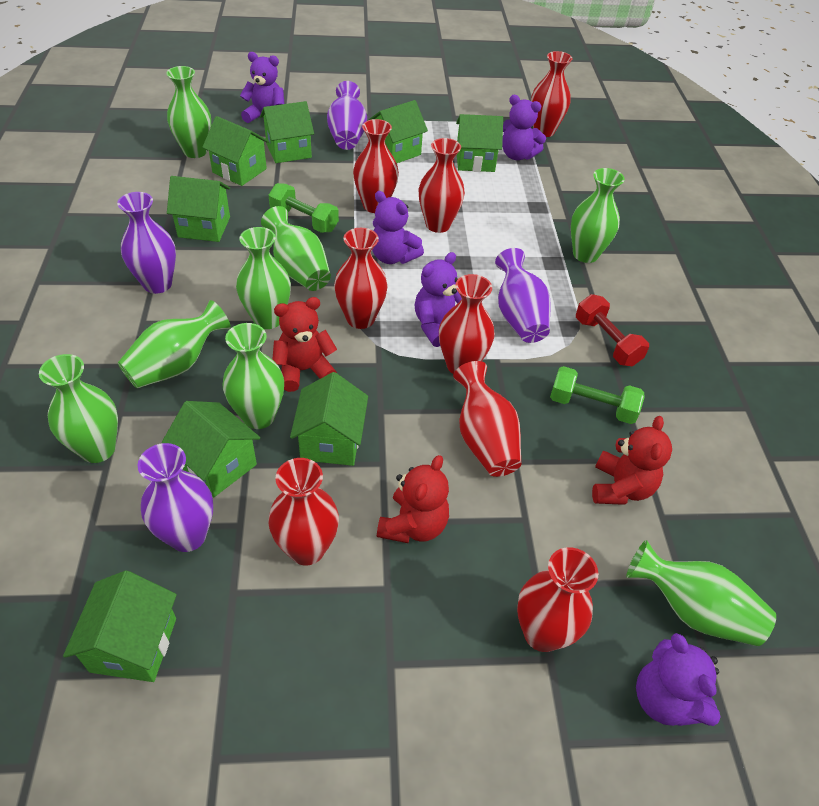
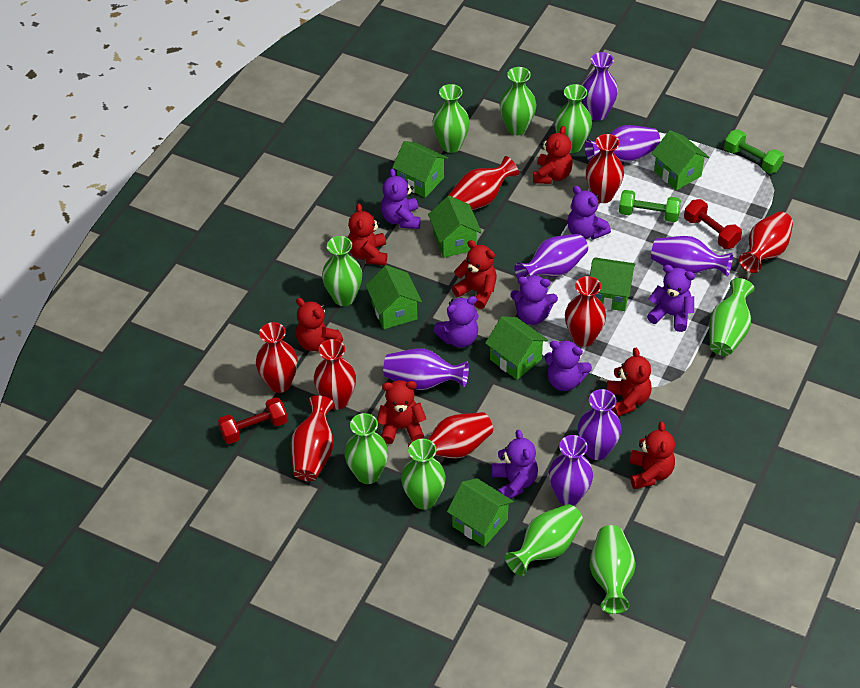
green house: [63,570,177,682] [162,401,260,498] [167,176,230,242] [202,116,269,186] [260,101,314,163] [290,372,368,466] [367,100,428,163] [456,114,503,172] = 8 -> [365,265,422,329] [392,141,448,198] [428,196,482,258] [447,478,514,547] [485,316,548,380] [590,258,635,311] [652,130,709,190] = 7
green vase: [39,354,118,463] [118,300,231,388] [166,66,211,158] [223,323,284,429] [236,227,291,329] [261,206,331,291] [571,168,625,263] [626,540,776,646] = 8 -> [322,236,362,306] [344,413,388,484] [401,439,446,510] [432,84,470,153] [500,67,537,135] [505,504,583,576] [555,84,592,153] [590,525,636,614] [709,278,755,356] = 9
purple teddy bear: [240,52,284,123] [372,191,424,264] [415,252,462,347] [502,95,546,160] [636,633,721,726] = 5 -> [381,168,421,229] [433,296,479,348] [492,430,538,499] [510,275,558,325] [544,340,592,391] [567,186,611,240] [647,265,695,332] = 7
purple vase: [117,192,176,294] [138,443,213,552] [327,81,367,150] [495,248,550,343] = 4 -> [383,349,469,390] [514,234,588,278] [549,435,593,506] [578,389,621,460] [582,52,618,121] [585,125,660,162] [651,236,733,277] = 7
red dumbbell: [576,294,649,367] = 1 -> [218,397,288,444] [684,199,742,249] = 2
red teddy bear: [272,297,337,392] [377,455,449,543] [592,416,672,505] = 3 -> [296,298,343,351] [348,203,387,265] [377,380,426,444] [452,240,497,309] [533,126,573,184] [607,348,652,417] [629,421,675,489] = 7

